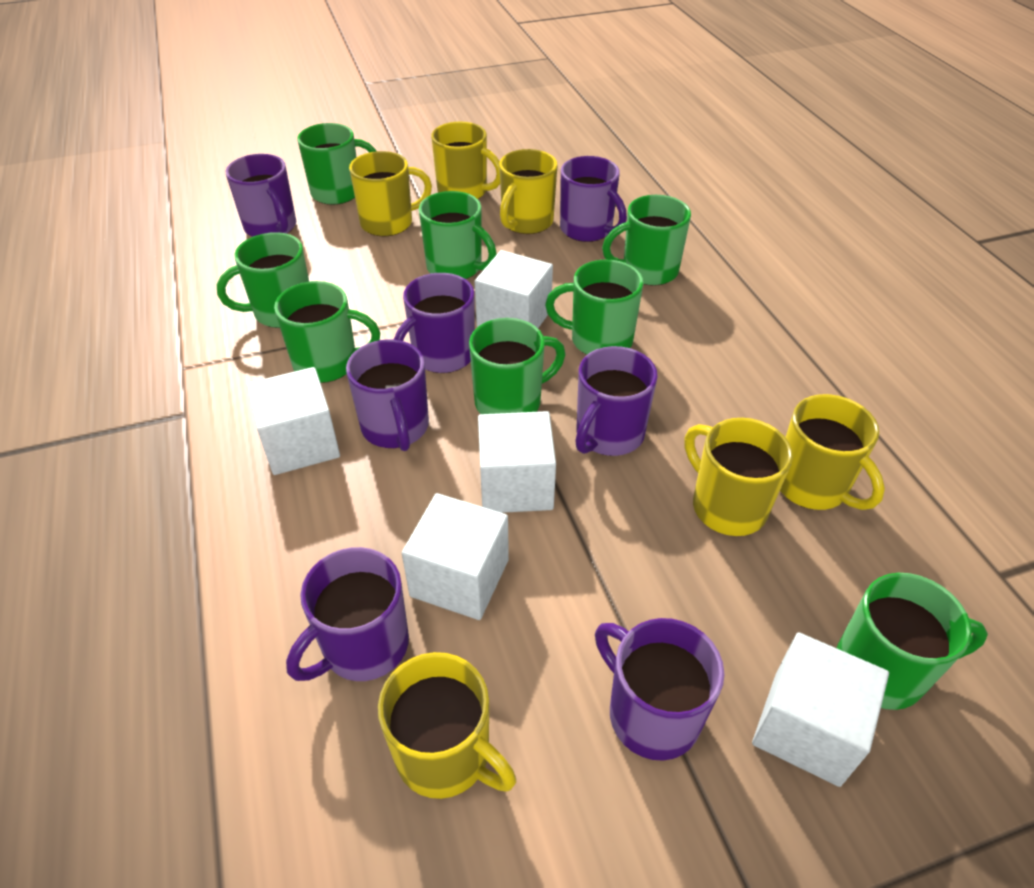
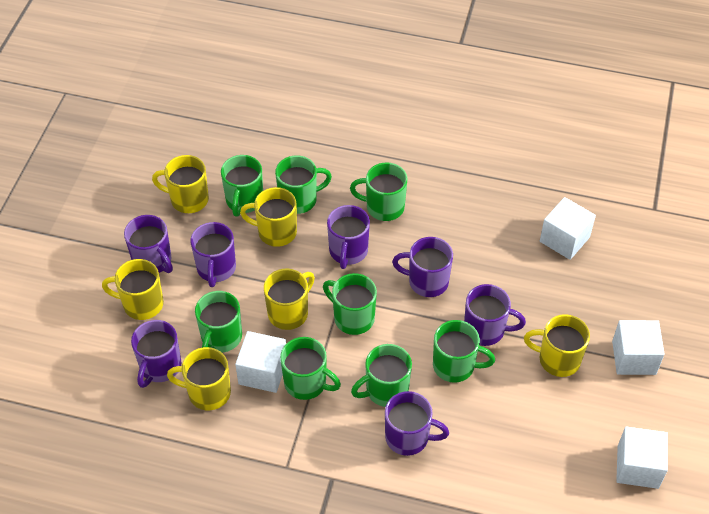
white cube: [247,367,340,475] [402,493,509,620] [475,250,553,328] [478,411,556,513] [752,632,889,787] = 5 -> [235,331,286,393] [540,197,596,260] [612,320,664,375] [616,427,668,489] = 4

